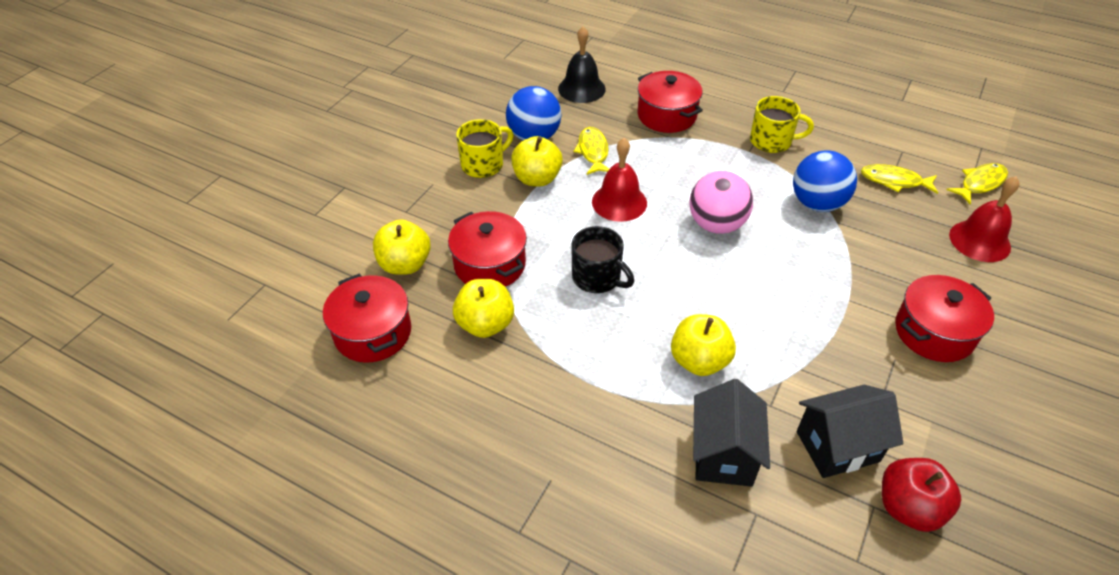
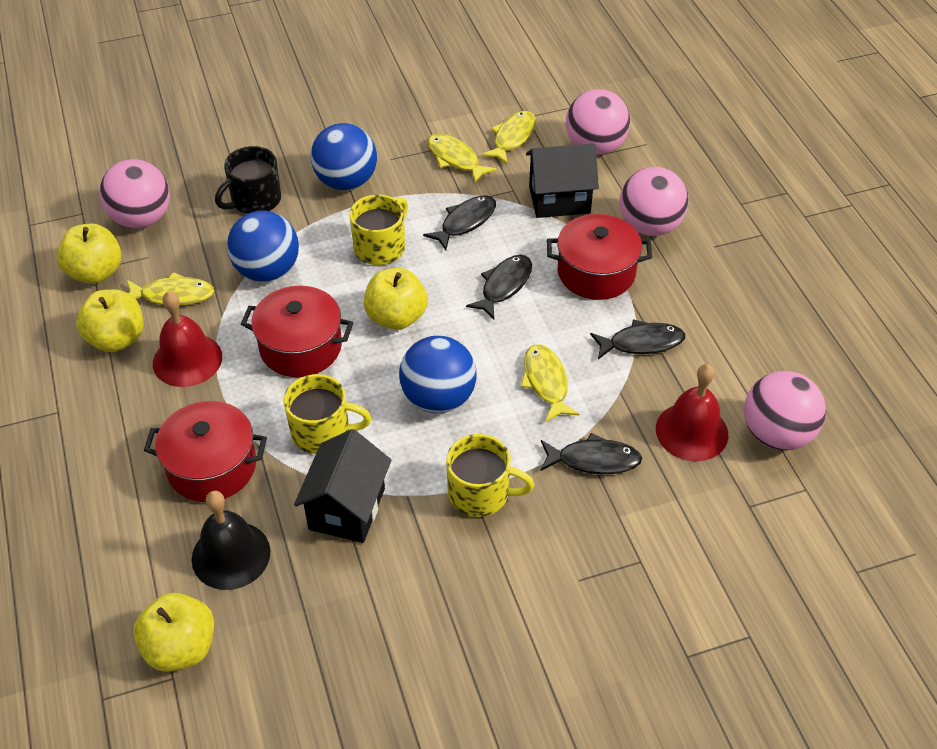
black fish: none = 0 -> [423,196,496,250] [466,255,532,319] [541,433,642,474] [590,319,685,359] = 4
blue ball: [506,86,561,141] [793,151,857,212] = 2 -> [227,210,299,282] [311,123,377,190] [399,336,477,413] = 3
pink ball: [689,171,753,234] = 1 -> [99,159,170,228] [566,89,630,155] [620,167,689,236] [744,371,826,450] = 4
red apple: [882,458,961,532] = 1 -> none = 0
red pot: [323,274,411,363] [448,211,527,287] [638,71,703,133] [895,275,994,362] = 4 -> [144,401,267,502] [241,286,353,377] [547,214,652,300] = 3
yellow fish: [573,127,609,175] [861,164,938,194] [947,163,1008,204] = 3 -> [127,272,214,305] [427,134,497,184] [481,111,536,165] [521,344,580,422] = 4
yellow mug: [456,119,513,178] [750,96,814,153] = 2 -> [284,374,372,454] [349,194,408,265] [446,434,534,517] = 3

